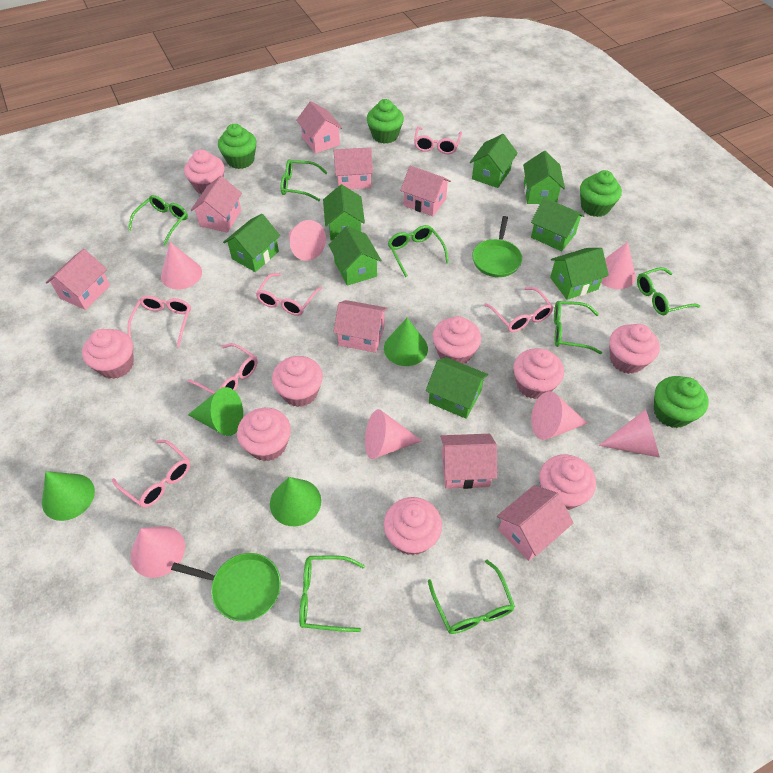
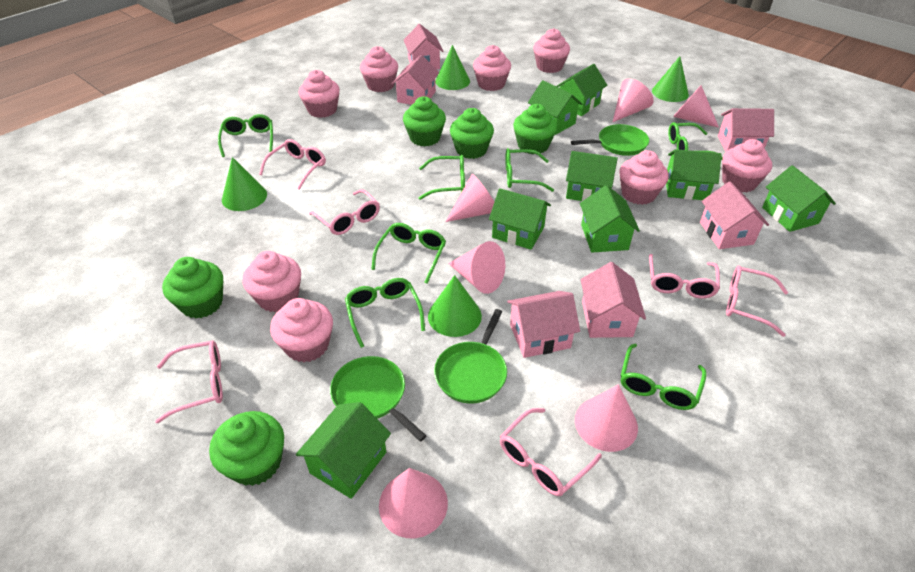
green cupcake: [218,124,257,169] [367,99,404,144] [580,170,622,217] [654,376,709,428] = 4 -> [162,257,223,319] [209,411,284,486] [403,96,446,147] [450,108,494,159] [513,104,557,154] = 5
green pan: [171,553,281,621] [472,216,522,277] = 2 -> [330,356,426,442] [434,309,507,404] [571,124,649,156] = 3
pink cone: [131,526,185,578] [161,242,202,290] [289,220,326,261] [365,409,422,459] [531,391,588,440] [599,409,660,458] [601,242,636,289] = 7 -> [379,468,448,538] [445,174,494,222] [448,241,505,294] [575,384,638,452] [613,79,654,122] [673,85,719,128] = 6
pink cupcake: [82,329,134,379] [184,149,225,194] [237,408,291,461] [272,356,323,407] [384,497,442,555] [433,316,481,364] [513,348,564,399] [539,454,596,510] [609,324,660,374] = 9 -> [243,251,301,312] [270,298,333,362] [299,70,340,118] [360,46,398,92] [473,45,511,91] [533,28,570,73] [619,150,669,205] [722,139,772,193] = 8
pink house: [46,249,110,310] [190,176,242,233] [296,101,343,153] [333,300,388,353] [334,147,373,189] [400,166,451,216] [440,434,497,489] [497,485,573,561] = 8 -> [392,55,439,105] [404,24,443,69] [507,291,580,358] [580,262,646,338] [700,181,769,249] [718,108,774,152] = 6

